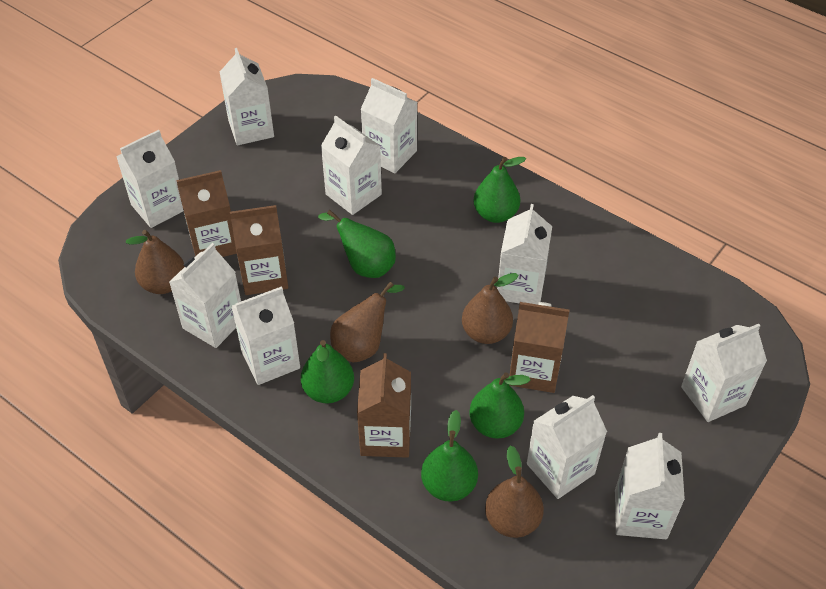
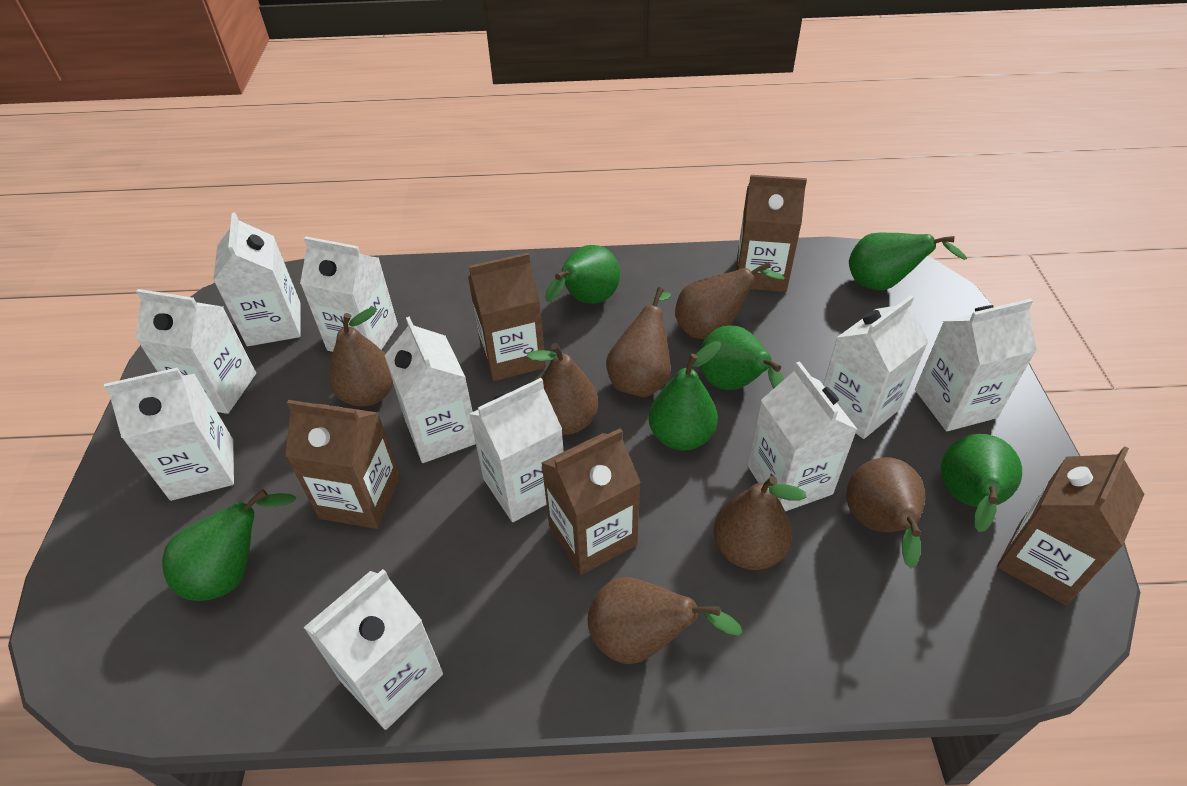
brown carton: [176,170,237,257] [230,205,288,295] [357,353,411,458] [510,302,569,393] = 4 -> [285,400,401,529] [468,253,546,381] [541,428,641,575] [737,175,807,292] [997,446,1144,605] = 5
brown pear: [126,230,185,294] [330,282,405,362] [462,273,518,344] [485,445,544,538] = 4 -> [328,307,393,407] [527,343,598,435] [588,577,742,664] [606,287,671,397] [675,262,785,339] [714,476,807,570] [846,457,925,569] = 7
green pear: [301,340,354,403] [318,210,396,278] [421,410,478,502] [469,372,530,438] [473,157,526,223] = 5 -> [162,489,296,601] [545,245,620,304] [649,341,721,451] [700,325,784,390] [849,233,967,290] [941,434,1022,532] = 6

